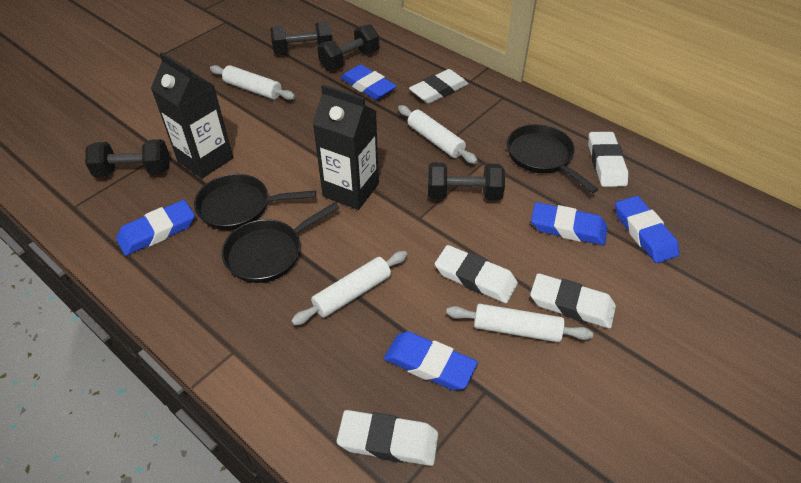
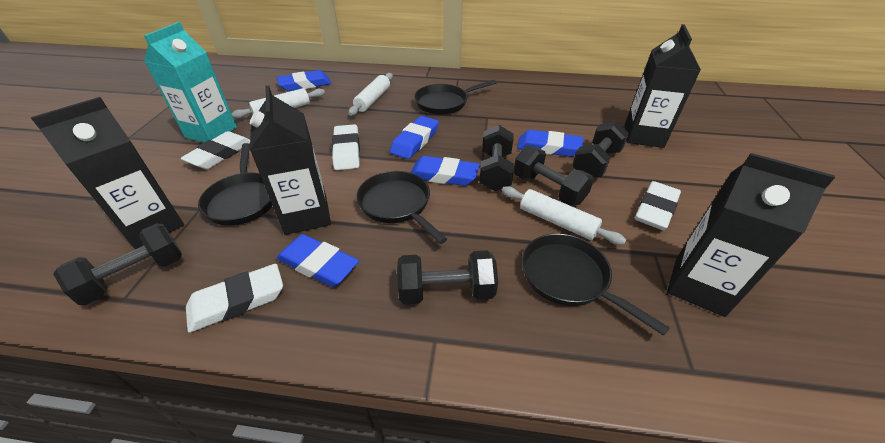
black carton: [151,52,233,178] [313,84,379,210] = 2 -> [30,97,184,249] [250,85,331,235] [625,24,701,148] [667,153,835,317] = 4
black dumbbell: [85,139,169,177] [270,21,332,54] [317,24,379,71] [428,163,505,200] = 4 -> [53,223,182,305] [397,250,498,304] [479,125,514,191] [514,145,594,206] [572,121,629,178] = 5
black pan: [194,174,316,230] [221,202,339,283] [507,124,598,193] = 3 -> [198,143,273,226] [356,171,447,244] [414,80,497,115] [522,233,670,336] = 4
turquoise carton: none = 0 -> [144,22,237,143] = 1
white eraser: [337,410,438,466] [409,69,468,104] [435,245,518,303] [530,273,616,329] [588,132,628,187] = 5 -> [180,131,250,169] [186,264,283,333] [332,124,360,170] [635,181,681,230] = 4
white rolling pin: [210,65,295,100] [291,251,408,326] [398,105,478,164] [446,304,593,343] = 4 -> [231,88,325,118] [349,73,393,116] [502,186,626,245] = 3

